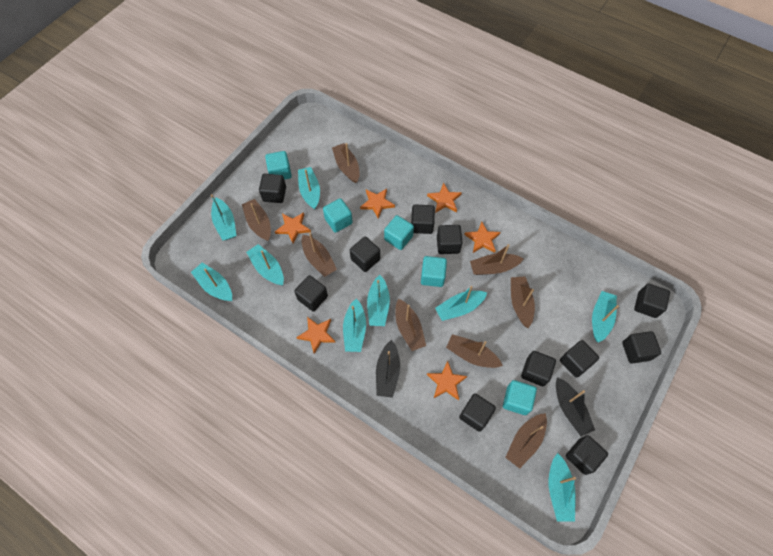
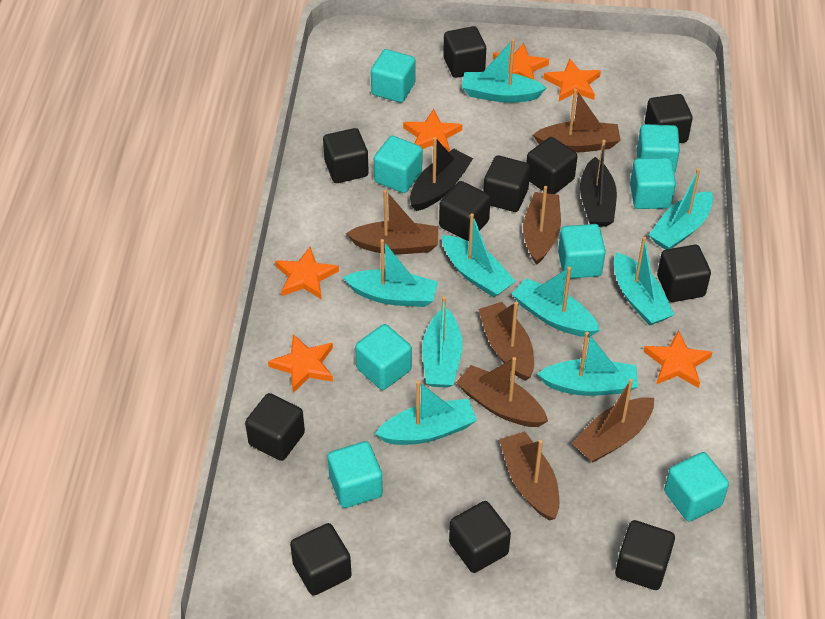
brown boat: [242,199,271,241] [301,232,337,277] [332,143,360,183] [395,299,426,351] [446,334,503,368] [470,244,524,275] [505,413,547,469] [511,276,535,328] = 8 -> [346,190,438,254] [456,357,548,427] [478,302,534,381] [499,431,559,520] [523,186,561,265] [533,89,621,153] [572,379,654,462] = 7
turquoise cube: [265,151,292,180] [323,198,353,233] [384,215,414,250] [421,256,447,287] [503,380,537,415] = 5 -> [328,441,383,508] [355,324,412,390] [371,49,415,103] [374,136,422,193] [558,224,606,278] [630,158,676,209] [637,124,680,174] [664,452,729,521] = 8

